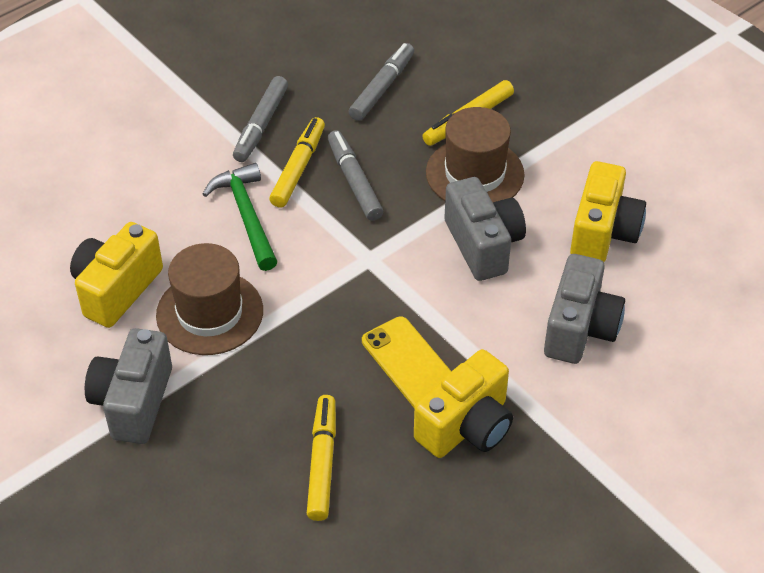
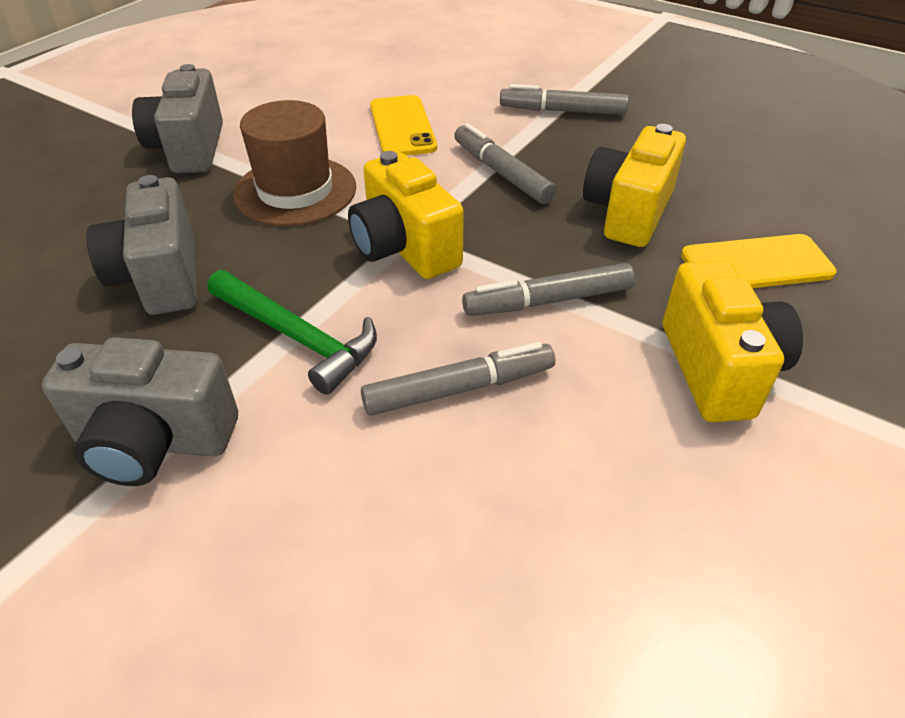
brown hat: [156,243,263,355] [426,107,524,202] = 2 -> [233,100,356,226] = 1
grey marker: [233,76,288,162] [328,130,383,221] [349,43,414,121] = 3 -> [361,342,555,416] [454,123,556,204] [462,263,635,316] [500,84,629,115] = 4
yellow marker: [269,117,325,208] [307,395,336,521] [422,80,514,146] = 3 -> none = 0
yellow phone: [362,317,451,407] = 1 -> [370,95,437,156] [681,234,837,288] = 2

